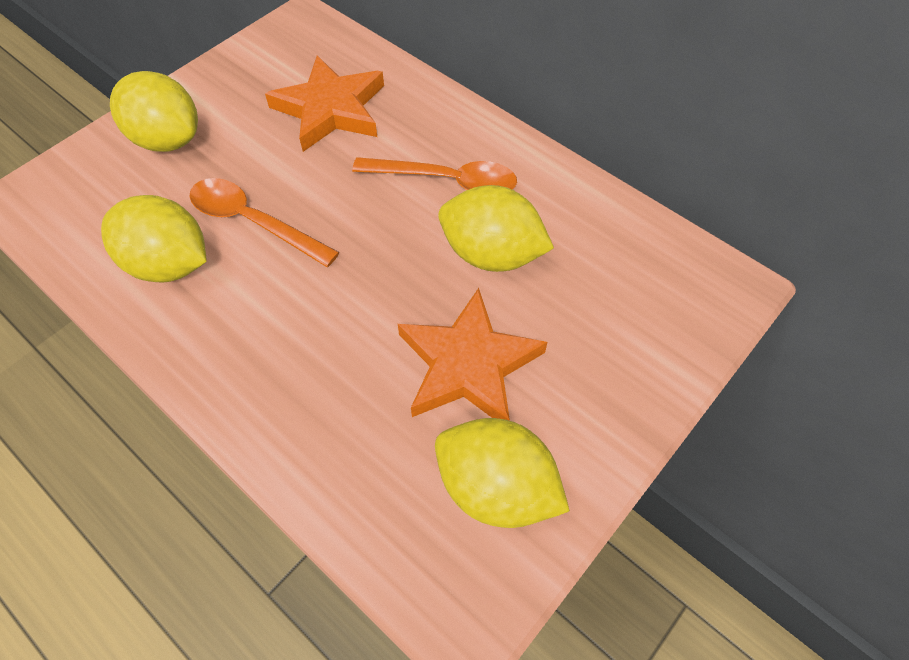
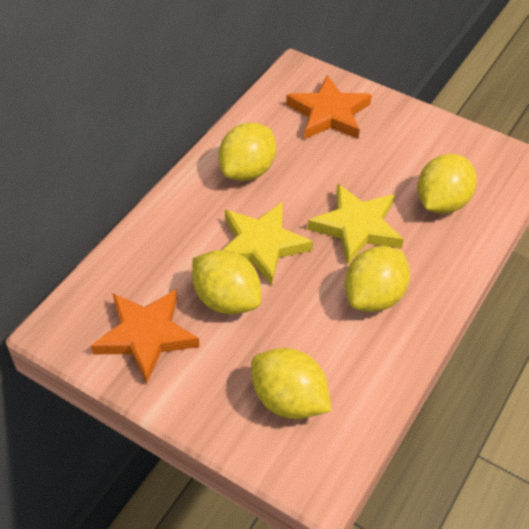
orange spoon: [189,178,339,267] [352,157,517,190] = 2 -> none = 0
yellow lemon: [101,195,207,282] [110,71,198,152] [435,418,570,528] [438,185,554,272] = 4 -> [192,250,261,315] [219,123,276,181] [251,348,331,419] [345,246,410,312] [417,154,477,214] = 5
yellow star: none = 0 -> [222,202,313,285] [307,184,404,265] = 2

